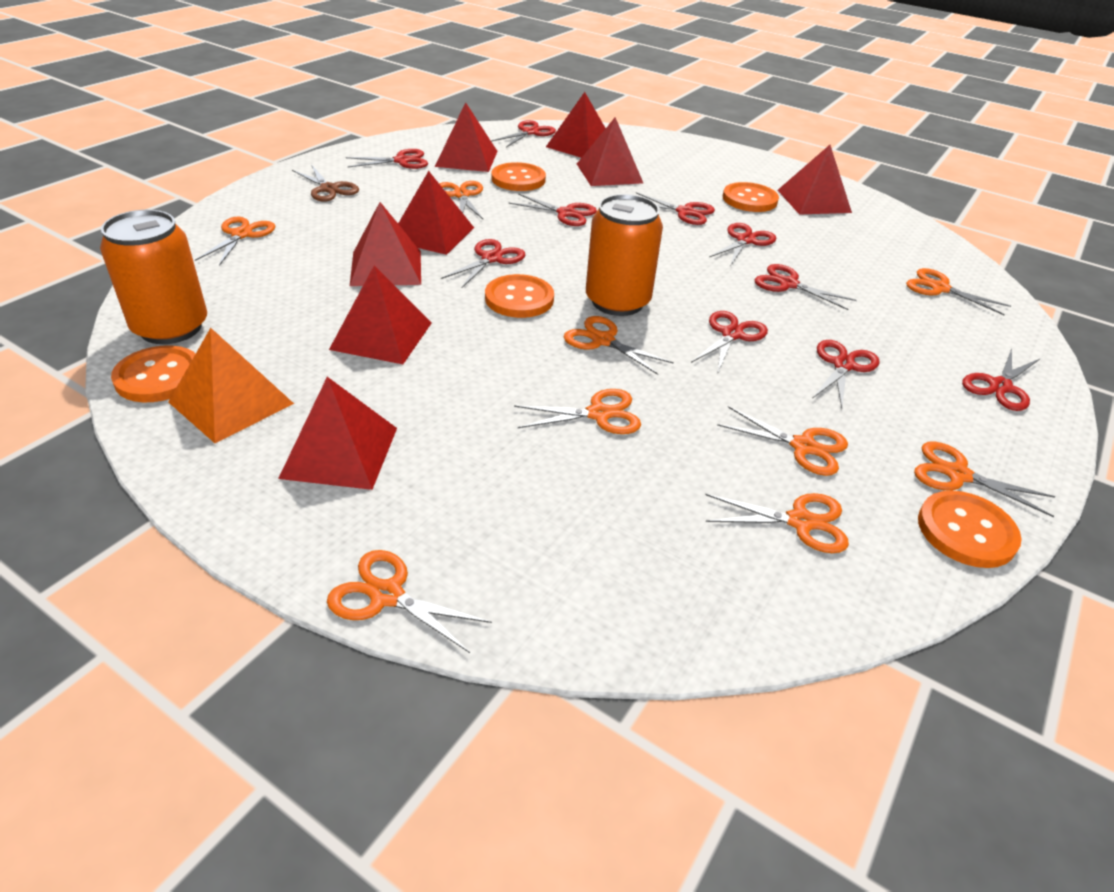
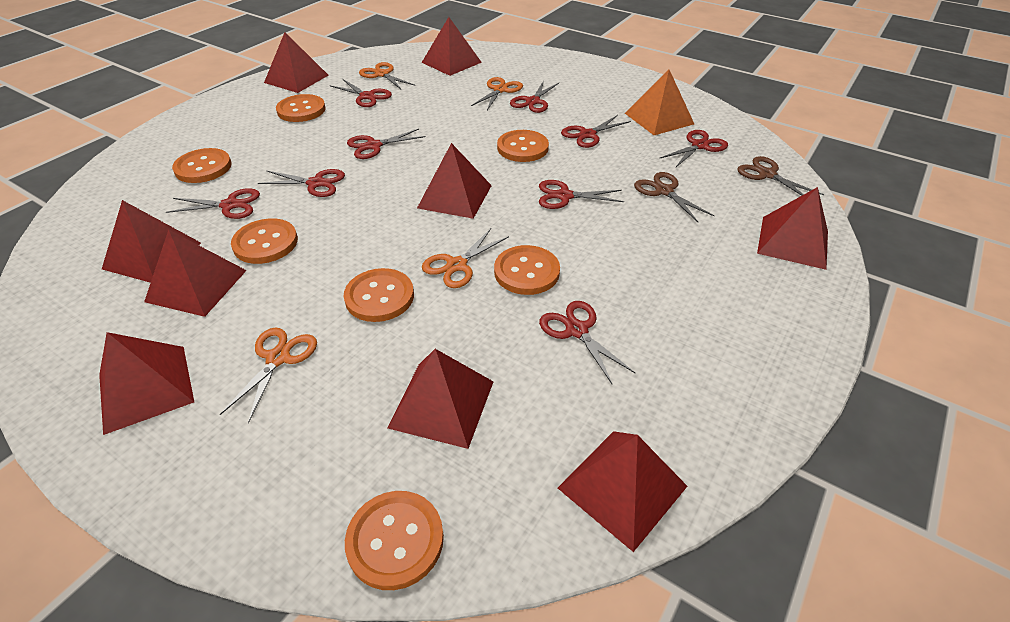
brown scissors: [292,164,359,202] = 1 -> [634,172,715,222] [737,156,824,196] = 2
orange button: [111,345,196,402] [485,274,554,318] [491,162,546,191] [723,182,779,212] [918,490,1022,568] = 5 -> [172,148,232,183] [231,218,298,264] [276,94,326,122] [344,268,414,322] [345,491,444,590] [494,245,560,295] [497,130,549,162] = 7
orange can: [100,210,207,344] [586,194,663,316] = 2 -> none = 0
orange scissors: [195,217,275,266] [327,550,492,653] [439,181,483,219] [514,389,641,434] [564,316,674,375] [705,493,849,553] [717,406,848,476] [906,268,1011,315] [914,441,1056,517] = 9 -> [219,327,317,423] [359,62,415,90] [422,228,509,288] [471,77,523,110] = 4
red pyramid: [278,377,397,490] [329,266,432,364] [350,202,421,286] [398,171,474,255] [435,102,498,172] [546,92,606,158] [577,117,643,186] [778,145,852,215] = 8 -> [99,332,194,435] [102,200,201,283] [144,230,247,317] [264,32,328,93] [387,349,494,449] [417,143,492,219] [421,17,482,76] [558,431,688,552] [757,187,828,270] = 9
red scissors: [346,149,428,169] [441,239,525,288] [491,120,556,147] [509,193,597,226] [636,192,715,225] [691,311,768,372] [709,223,776,265] [755,264,857,310] [812,340,880,408] [962,349,1040,411] = 10 -> [166,188,260,219] [258,169,345,197] [331,79,392,107] [347,129,426,159] [510,81,559,113] [539,180,624,209] [539,301,635,384] [561,115,631,148] [659,130,728,167] = 9

